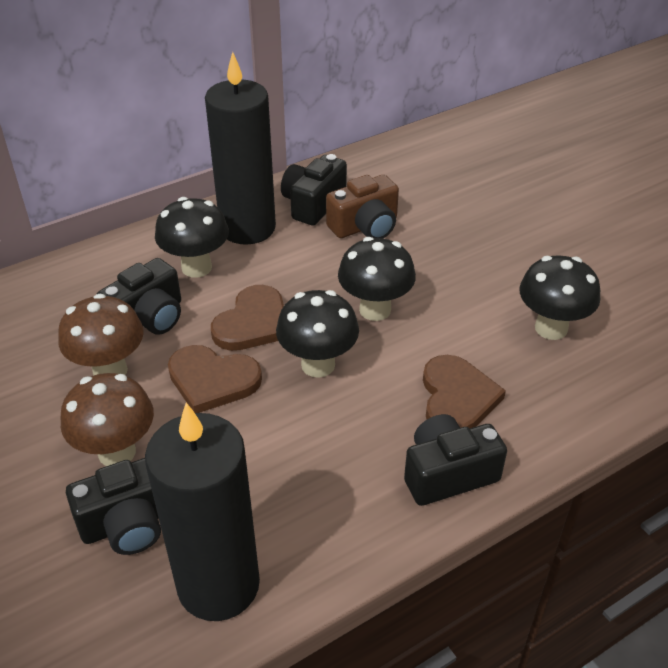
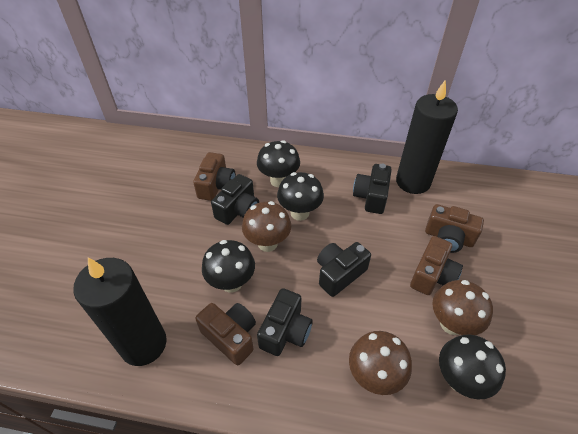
brown camera: [326,175,399,239] = 1 -> [193,152,236,201] [195,303,256,365] [410,236,463,295] [425,204,484,253] = 4
brown heart: [168,345,262,413] [211,285,284,351] [423,355,506,429] = 3 -> none = 0
brown mushroom: [58,294,144,376] [61,373,154,466] = 2 -> [242,201,291,252] [349,331,412,395] [432,280,493,335] = 3

